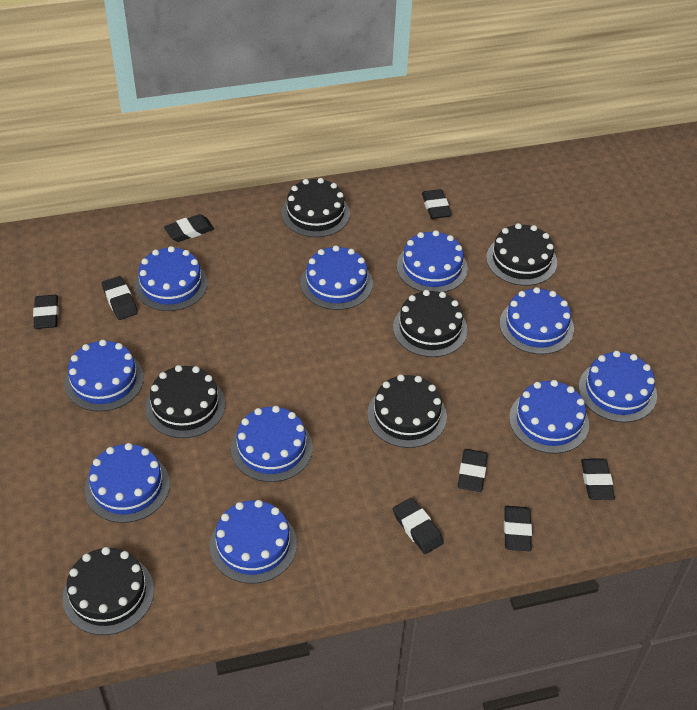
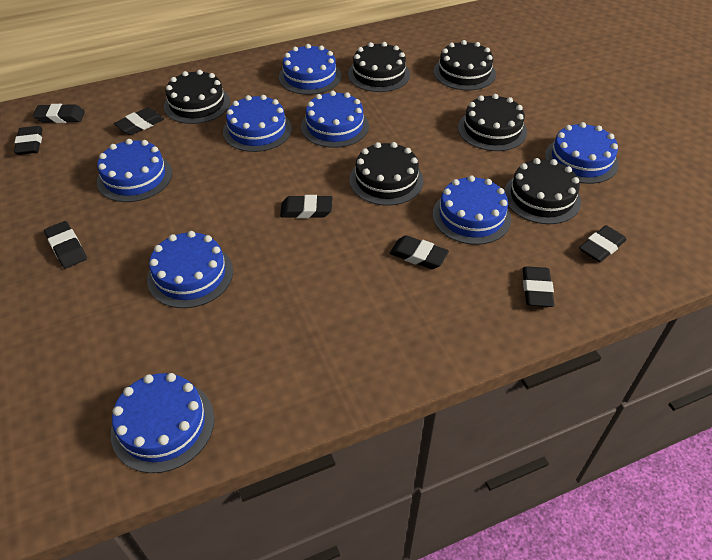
blue cake: [64,340,144,412] [85,443,170,523] [134,246,208,311] [210,500,297,584] [231,406,313,482] [301,245,373,310] [397,230,468,292] [500,287,574,354] [509,380,589,454] [579,351,657,422] = 10 -> [97,139,172,202] [111,373,215,473] [147,231,233,308] [223,95,292,152] [279,44,341,95] [301,91,369,148] [433,175,511,245] [545,122,619,184] = 8

